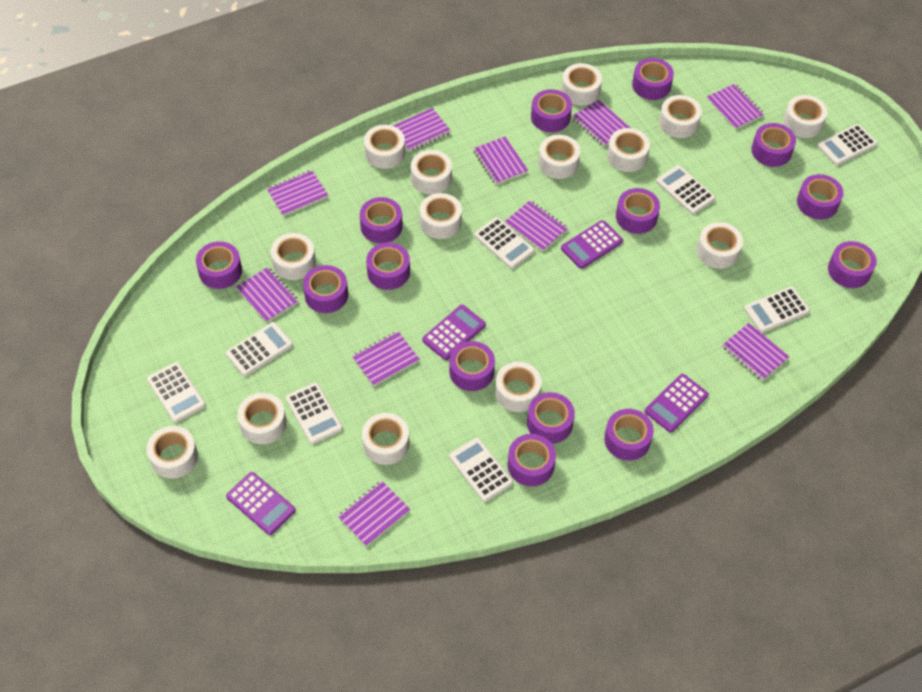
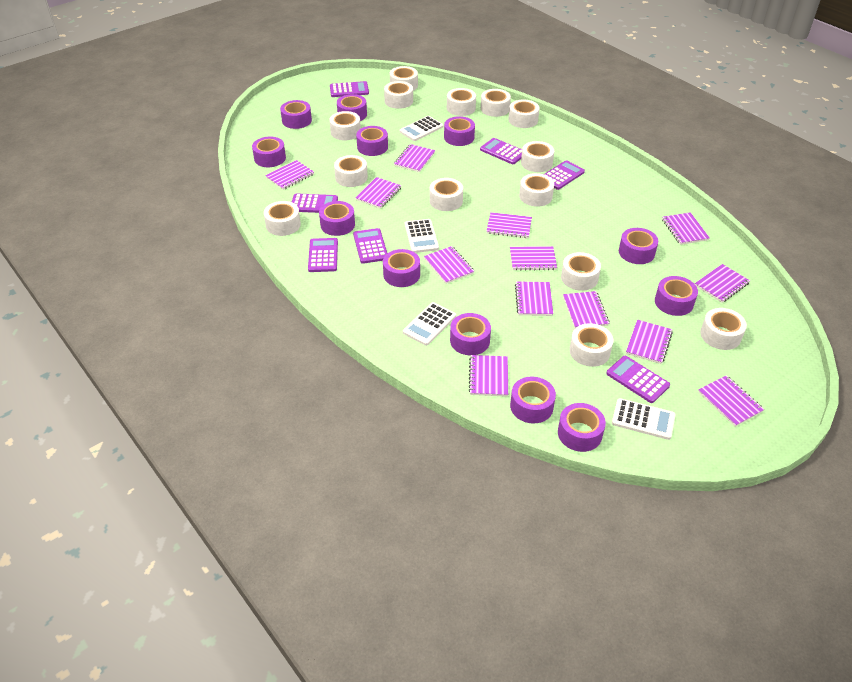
purple calculator: [226,472,296,535] [422,305,486,360] [561,220,623,269] [645,374,709,433] = 4 -> [292,193,338,213] [308,238,338,272] [330,81,369,97] [353,228,387,264] [480,138,522,164] [544,160,585,190] [606,356,670,403] = 7
purple notebook: [236,267,299,322] [267,170,328,216] [338,481,410,547] [352,331,419,386] [393,108,451,152] [473,137,528,184] [505,200,568,251] [572,100,630,146] [707,84,764,129] [722,323,789,381] = 10 -> [265,160,314,190] [355,177,402,209] [394,144,435,172] [424,246,474,284] [469,355,508,397] [486,212,532,238] [510,246,557,271] [515,281,553,316] [563,291,609,328] [626,320,673,364] [662,212,710,245] [695,264,750,303] [698,375,764,427] = 13
purple tape: [196,241,242,289] [303,265,348,313] [360,197,403,243] [366,242,410,290] [449,341,495,391] [507,434,556,486] [527,392,575,444] [531,89,572,132] [604,409,654,461] [616,188,660,234] [632,58,674,100] [751,123,796,167] [797,174,843,220] [828,241,877,288] = 14 -> [252,137,286,167] [280,100,312,129] [319,201,355,236] [337,94,367,121] [356,126,388,156] [383,249,420,287] [444,116,475,146] [450,313,491,355] [510,377,556,424] [558,403,606,452] [619,228,658,264] [655,276,698,316] = 12
white calculator: [147,362,206,423] [226,322,293,377] [286,382,343,444] [449,438,513,502] [474,217,535,269] [656,165,716,215] [744,287,810,333] [818,124,878,166] = 8 -> [400,116,444,141] [403,302,456,346] [405,219,439,253] [612,398,676,440] = 4

